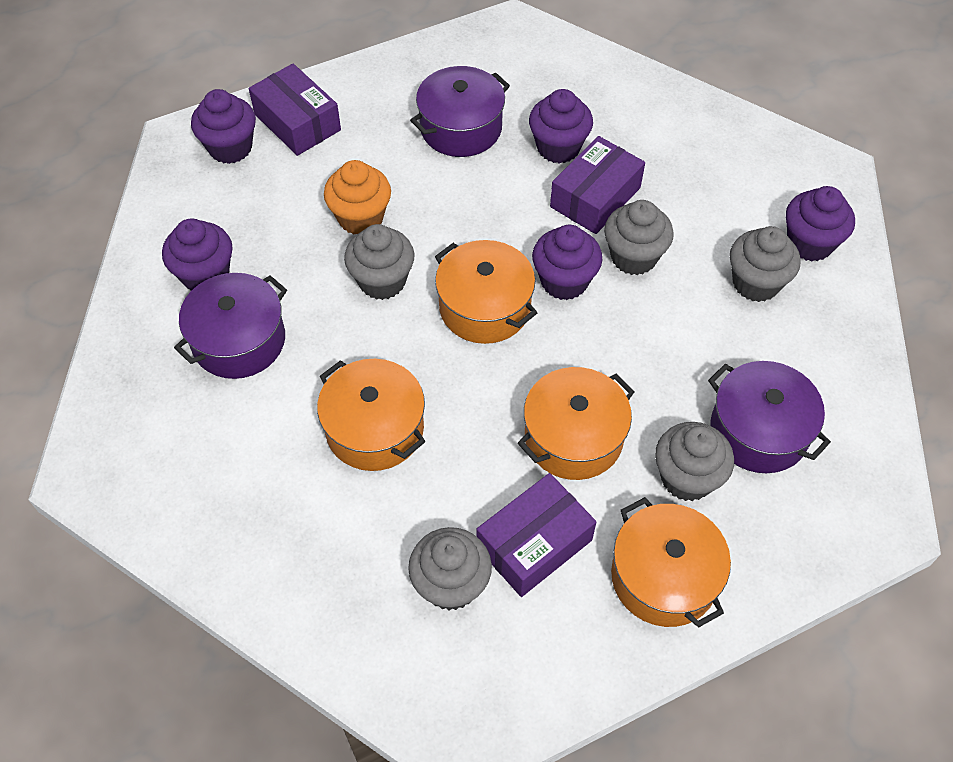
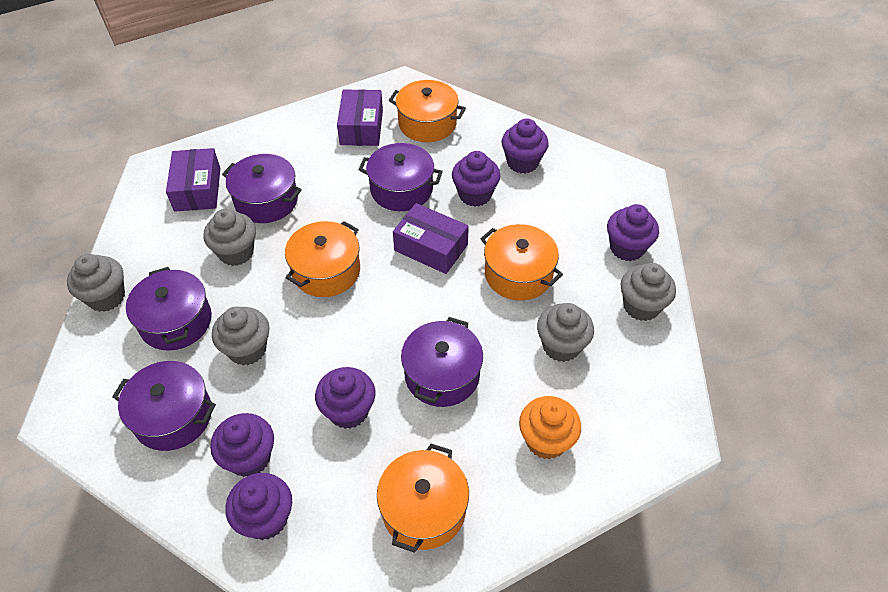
purple cupcake: [162,218,233,291] [191,89,256,164] [529,89,593,164] [532,225,602,300] [786,186,855,261] = 5 -> [210,413,274,477] [225,473,292,540] [315,367,376,429] [452,151,501,207] [501,118,549,173] [607,204,659,261] = 6
purple pot: [174,273,287,379] [410,66,510,157] [708,361,831,473] = 3 -> [112,361,216,451] [126,267,212,351] [222,154,302,223] [358,143,443,211] [401,317,483,407] = 5

